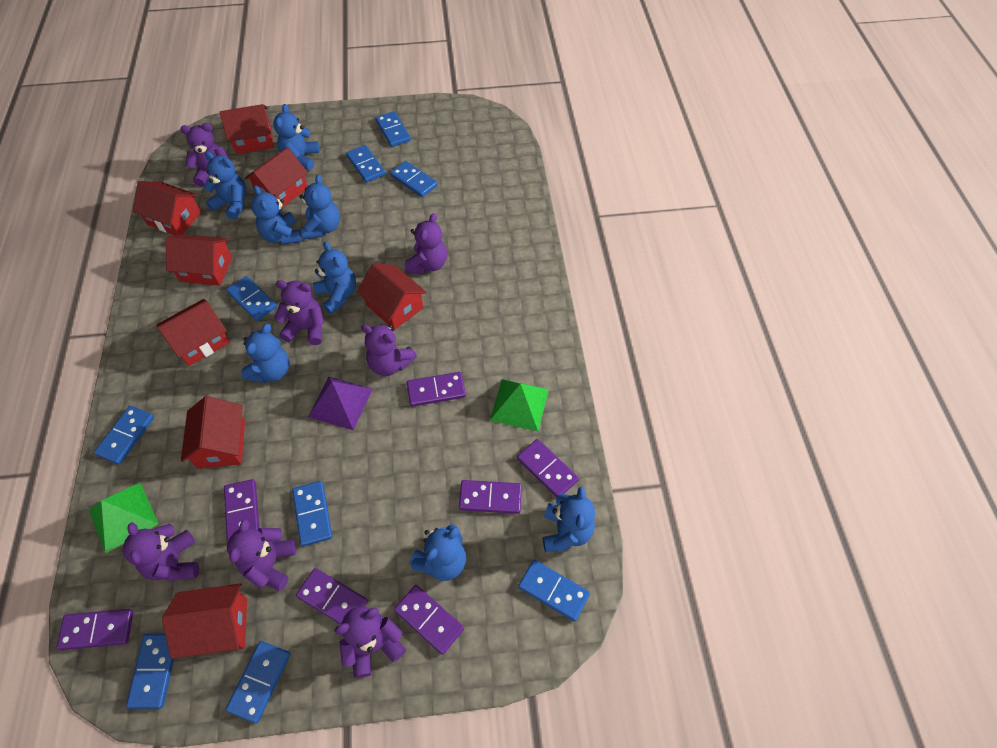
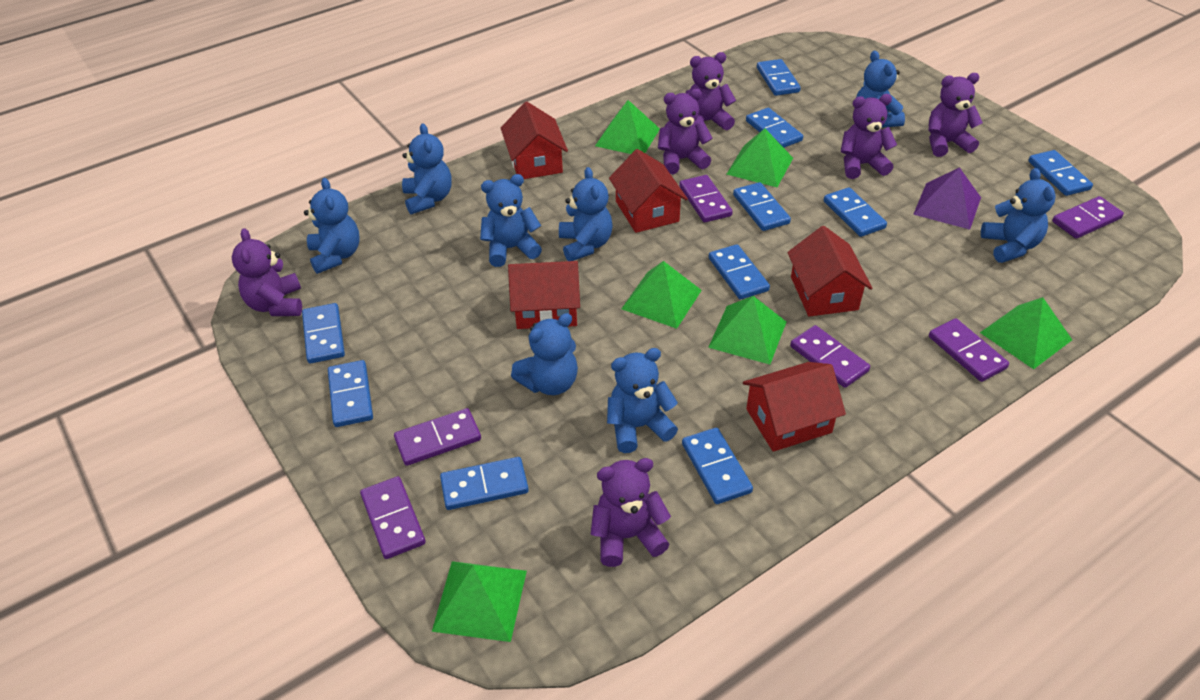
blue domino: [94,406,154,465] [126,634,174,709] [226,276,277,321] [226,641,290,724] [292,481,332,546] [346,145,386,183] [375,111,411,147] [390,161,438,197] [518,560,590,622] = 9 -> [302,303,345,364] [328,360,373,427] [440,457,529,510] [682,428,753,504] [709,244,770,300] [733,182,791,231] [746,108,803,148] [757,59,801,96] [824,187,887,237] [1028,150,1093,196] = 10
green pyramid: [89,482,158,554] [490,379,549,431] = 2 -> [432,561,527,642] [595,100,660,154] [621,261,702,329] [708,296,786,365] [727,128,793,187] [980,297,1072,369] = 6
purple domino: [57,609,133,650] [224,479,259,543] [296,568,368,624] [394,585,464,655] [407,372,466,407] [459,480,522,514] [517,439,579,498] = 7 -> [360,476,426,559] [394,408,481,466] [679,175,733,223] [790,325,870,388] [929,318,1009,382] [1052,196,1124,239] = 6
purple teddy bear: [123,522,199,582] [180,123,229,187] [227,519,296,591] [274,280,324,345] [334,606,406,678] [361,324,417,376] [405,213,447,274] = 7 -> [232,228,302,316] [591,458,671,567] [658,89,713,174] [686,52,736,131] [841,94,897,179] [928,73,983,157] = 6
red house: [133,181,201,235] [157,299,230,366] [162,583,247,659] [166,234,232,286] [181,396,245,469] [220,104,274,154] [245,147,308,208] [357,264,427,330] = 8 -> [501,102,568,179] [508,261,580,329] [609,149,688,233] [743,362,846,452] [787,226,872,317] = 5

